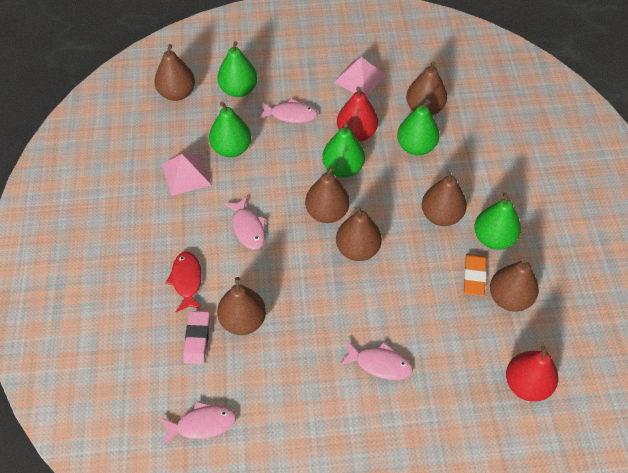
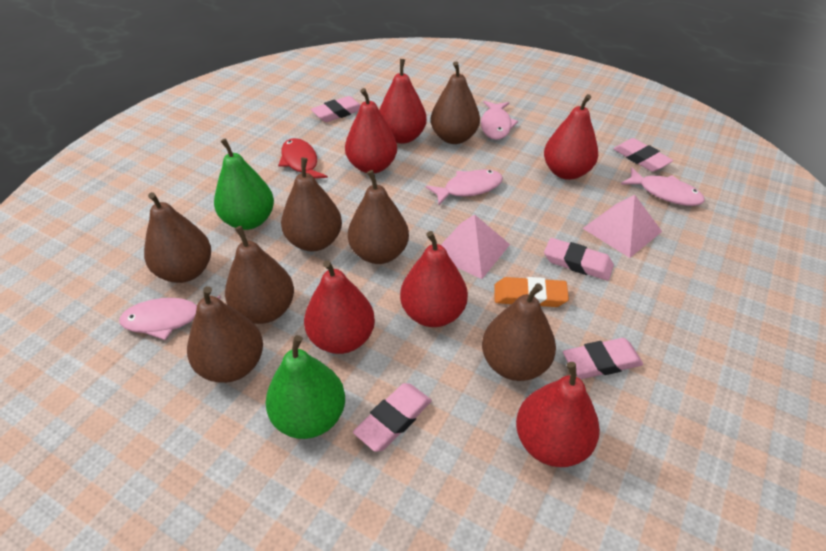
green pear: [209,102,251,157] [217,41,257,97] [322,123,365,178] [397,100,440,155] [474,192,521,250] = 5 -> [214,138,274,230] [266,335,345,439] = 2
pink eraser: [183,311,210,364] = 1 -> [311,96,361,122] [353,383,432,452] [544,238,614,281] [563,338,643,379] [613,138,673,172] = 5
red pear: [337,87,378,141] [506,346,558,402] = 2 -> [304,260,375,354] [345,88,397,174] [379,59,427,144] [400,231,468,327] [516,362,600,467] [544,94,598,180] = 6

